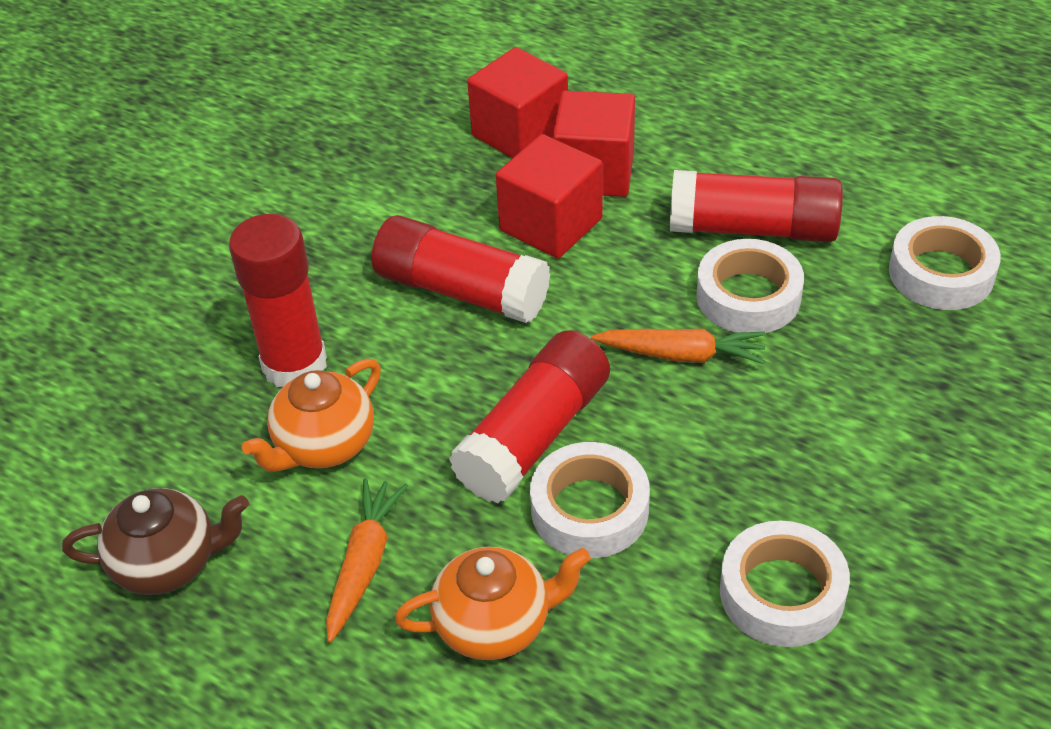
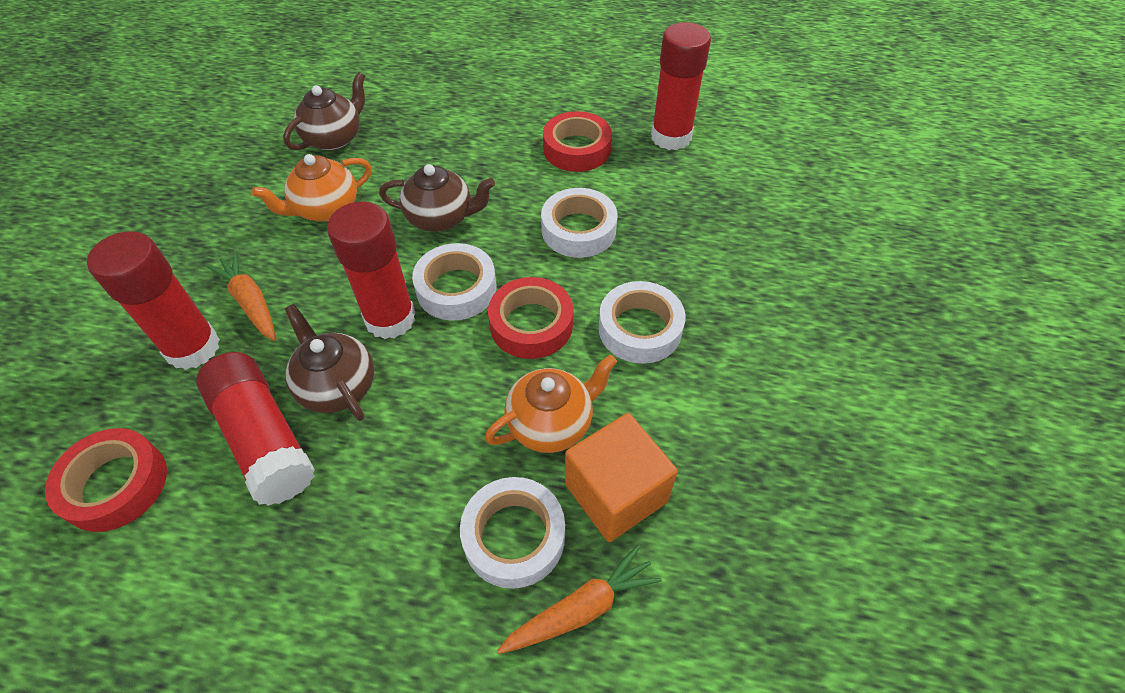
brown teapot: [62,488,249,595] = 1 -> [283,72,365,151] [285,304,374,421] [379,164,495,232] = 3
orange cube: none = 0 -> [565,413,678,542] = 1
red cube: [467,47,568,158] [496,134,603,258] [553,91,635,197] = 3 -> none = 0
red tape: none = 0 -> [45,428,167,532] [488,277,573,359] [543,111,612,172] = 3

